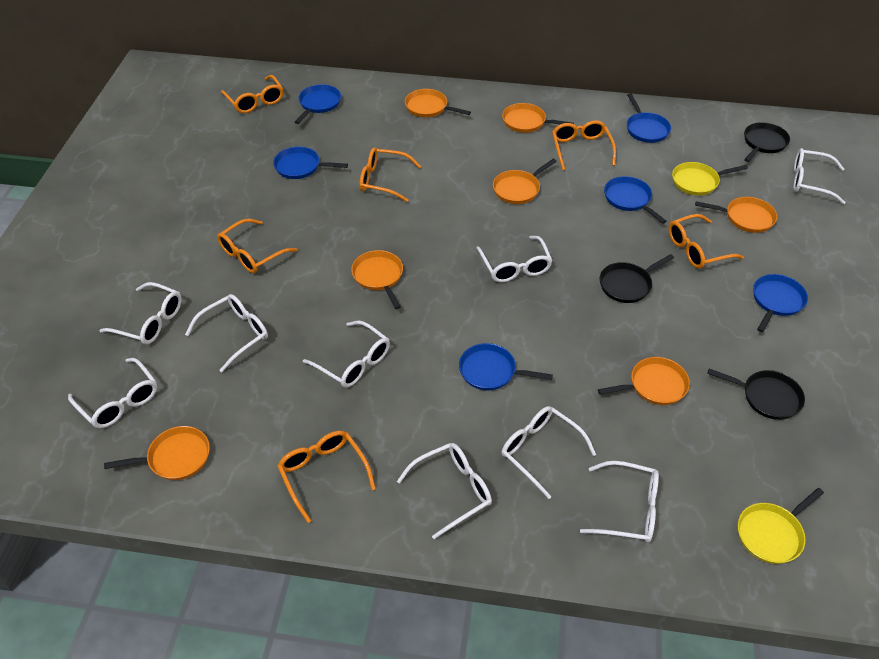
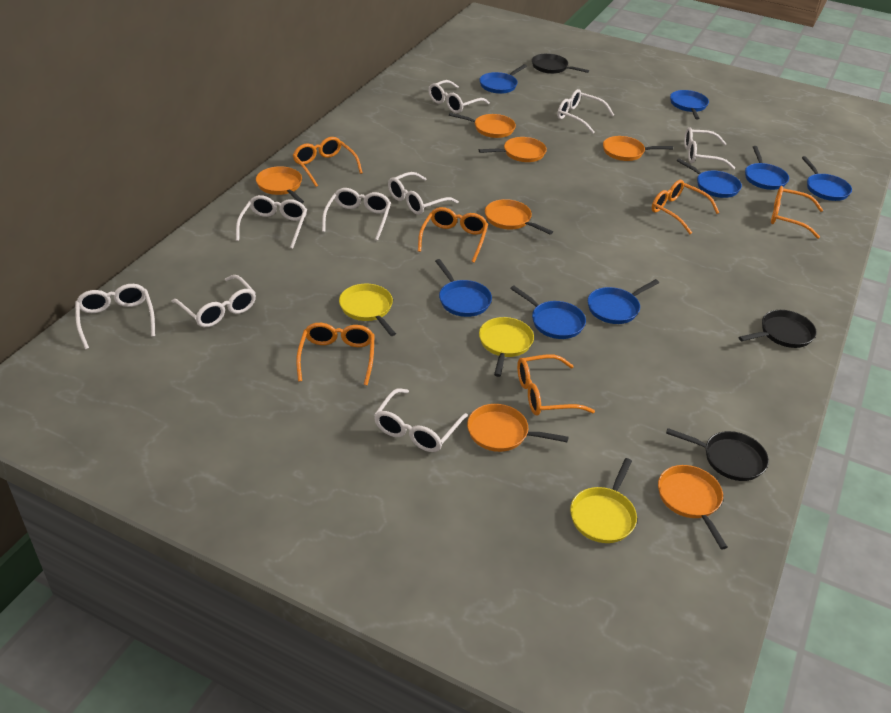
blue pan: [273,147,348,179] [295,84,341,124] [459,343,553,390] [604,176,666,224] [627,94,671,143] [753,274,808,332] = 6 -> [435,259,492,317] [480,64,527,94] [510,286,586,339] [588,279,659,324] [670,90,709,120] [677,158,742,198] [745,146,789,190] [802,156,852,201] = 8
yellow pan: [672,162,748,196] [738,488,824,564] = 2 -> [339,284,396,336] [479,317,534,377] [570,458,637,543] = 3

